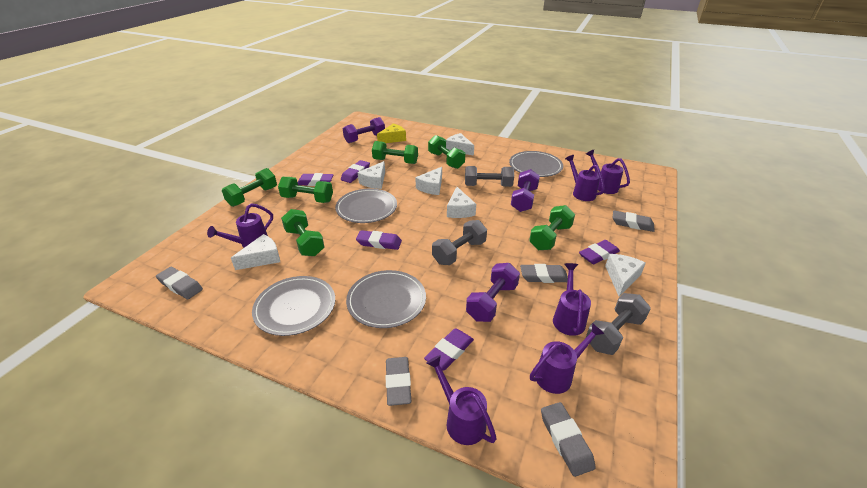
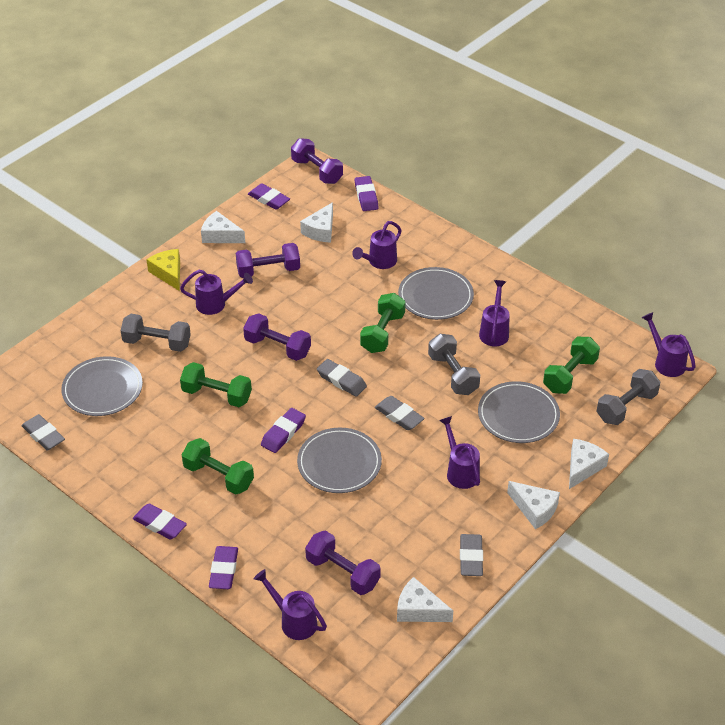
green dumbbell: [222,168,277,207] [278,177,333,203] [281,209,324,256] [372,141,418,164] [428,135,465,169] [529,205,575,250] = 6 -> [180,362,252,407] [182,438,254,495] [360,293,406,353] [543,337,600,394] = 4
grey eraser: [156,267,203,299] [386,357,411,406] [520,264,568,283] [541,402,595,477] [613,211,654,232] = 5 -> [21,414,65,450] [317,359,367,397] [375,396,425,430] [460,534,483,576] = 4
purple dumbbell: [343,117,385,143] [466,263,520,322] [511,169,540,212] = 3 -> [236,243,300,278] [243,313,311,361] [291,138,343,184] [305,530,381,595] = 4
white cheese: [231,234,280,270] [357,161,385,189] [415,167,442,195] [446,133,474,156] [447,187,476,218] [605,254,646,296] = 6 -> [201,211,245,243] [300,202,333,243] [397,577,453,622] [507,481,560,529] [569,439,609,489] = 5

